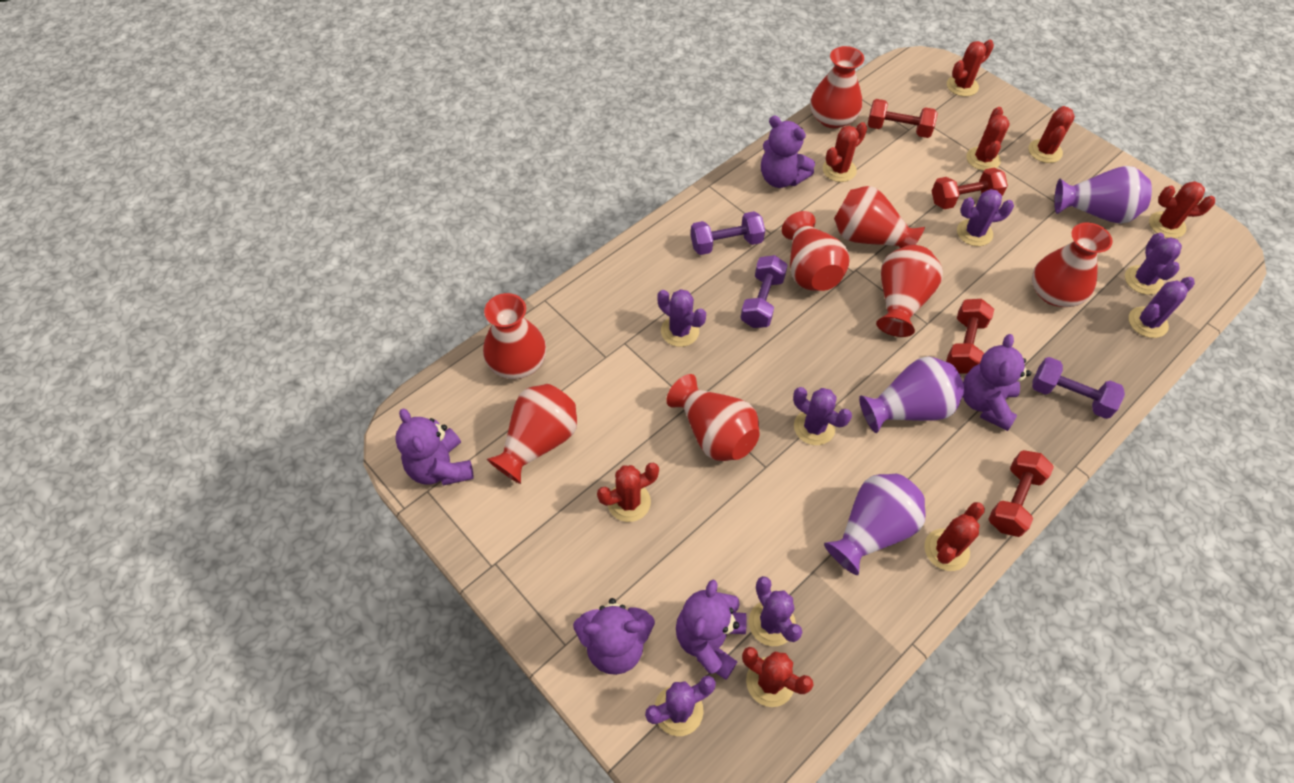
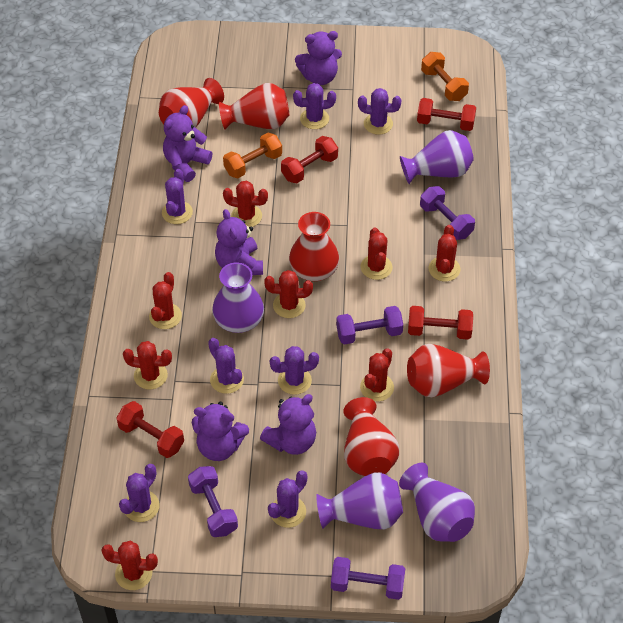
orange dumbbell: none = 0 -> [223,133,282,178] [421,52,469,101] = 2
purple dumbbell: [691,211,765,255] [740,255,788,328] [1032,357,1125,419] = 3 -> [188,466,238,537] [331,557,405,600] [336,306,403,344] [420,186,475,240] = 4
purple vase: [824,474,926,575] [859,356,964,433] [1054,166,1152,224] = 3 -> [212,262,264,333] [316,472,403,529] [399,463,475,542] [400,130,474,184] = 4
red vase: [483,293,546,379] [487,384,577,484] [666,374,760,461] [782,211,850,291] [810,46,864,129] [834,186,925,248] [876,245,943,337] [1032,222,1113,307] = 8 -> [159,78,224,128] [219,83,289,130] [289,212,339,281] [343,397,399,476] [407,344,490,397] = 5

